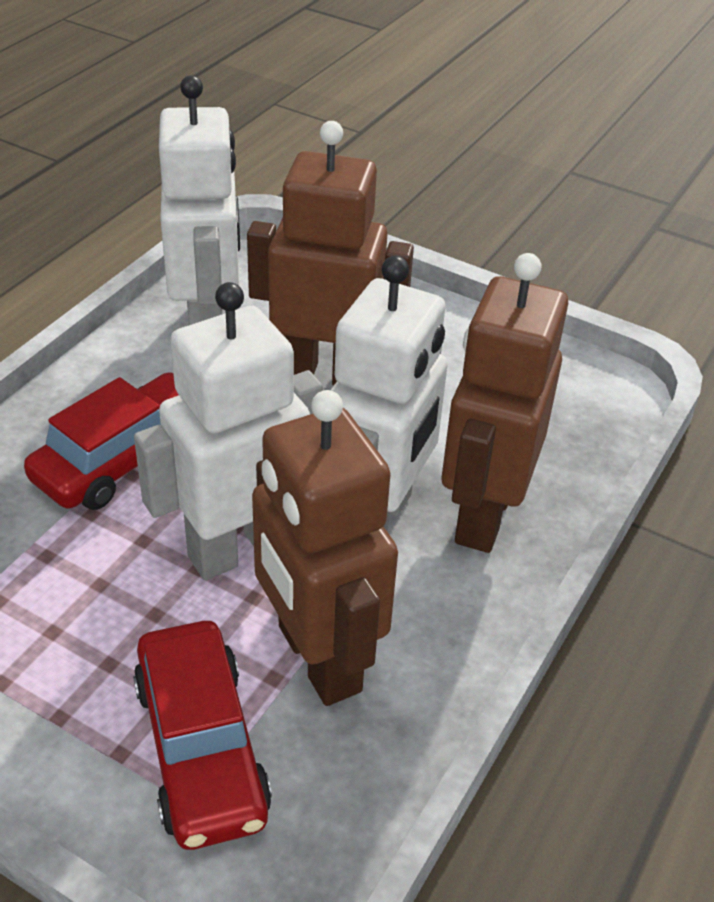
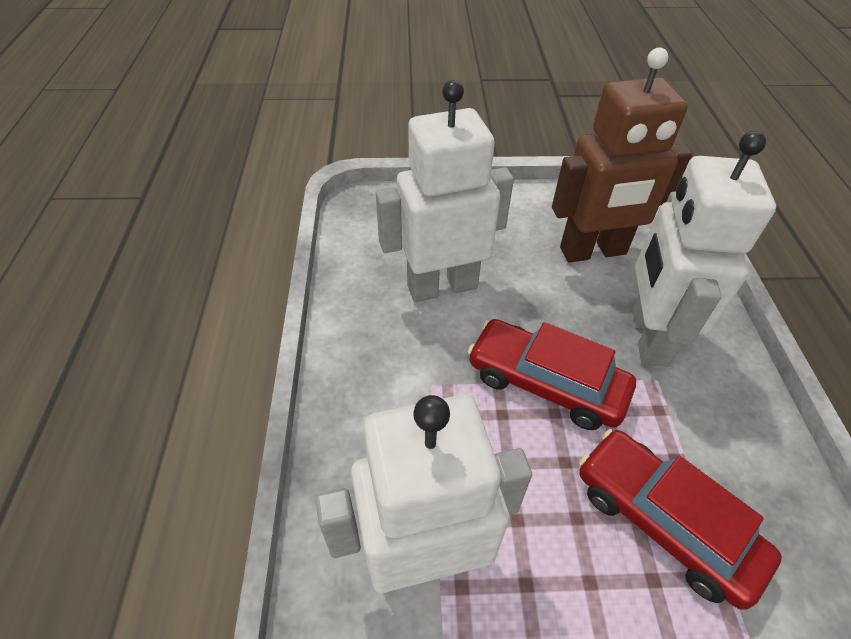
brown robot: [247,121,414,386] [252,390,398,706] [442,253,568,553] = 3 -> [552,47,693,262] = 1

